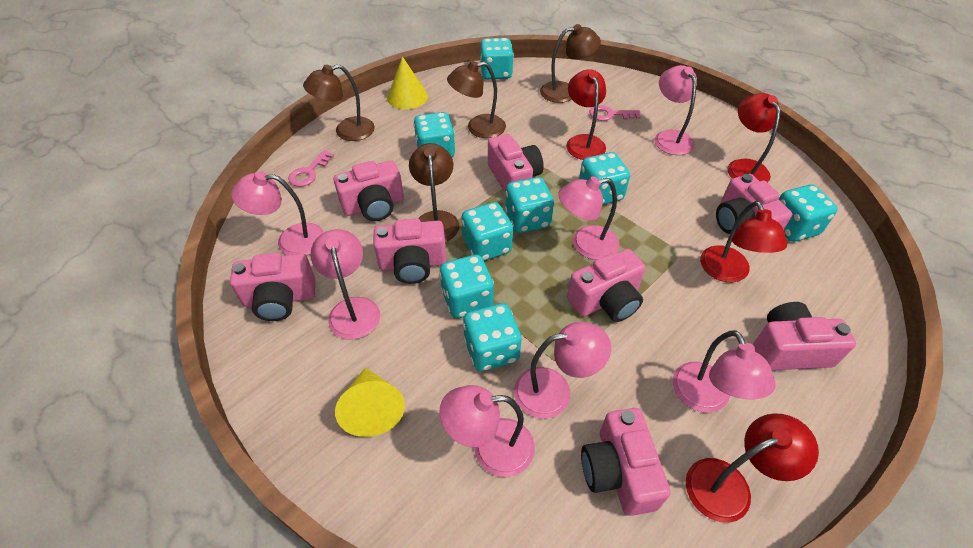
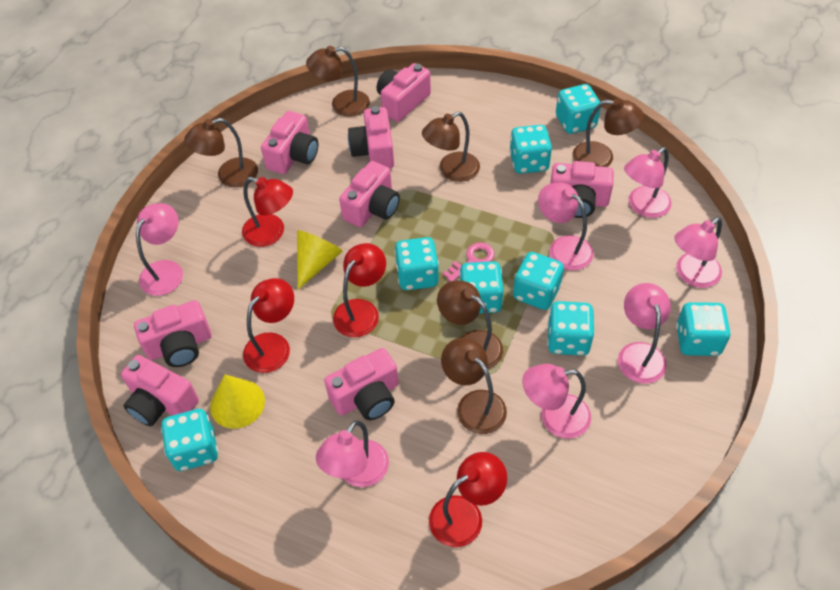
brown lamp: [303,64,375,141] [409,143,459,242] [447,61,506,138] [540,24,601,103] = 4 -> [184,118,258,187] [306,46,370,117] [422,112,480,182] [437,280,503,369] [441,337,507,434] [572,98,644,167] = 6
pink key: [288,150,334,187] [590,105,640,121] = 2 -> [443,242,495,281] = 1

